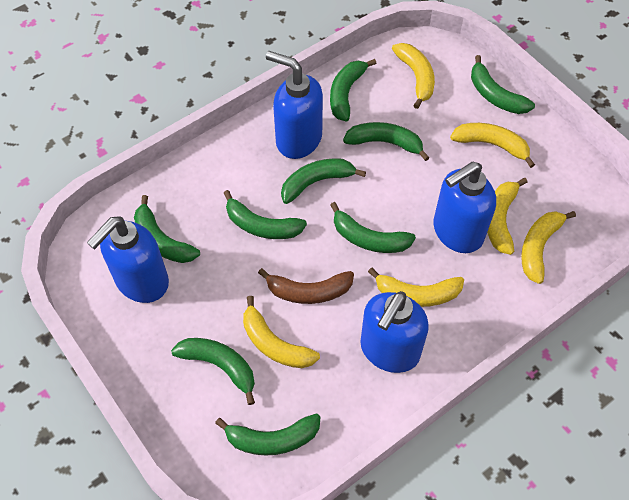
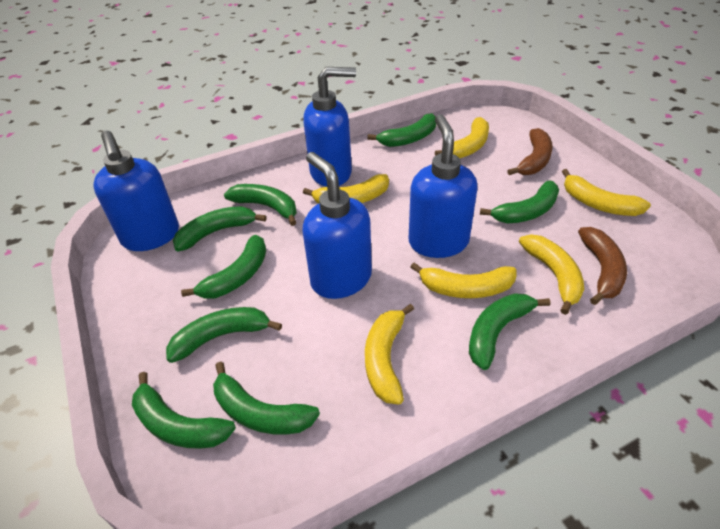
brown banana: [258,268,354,304] = 1 -> [507,128,553,175] [578,227,627,305] = 2

